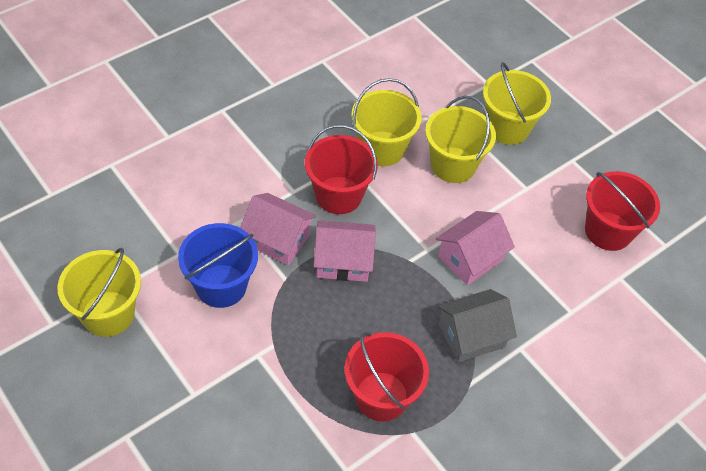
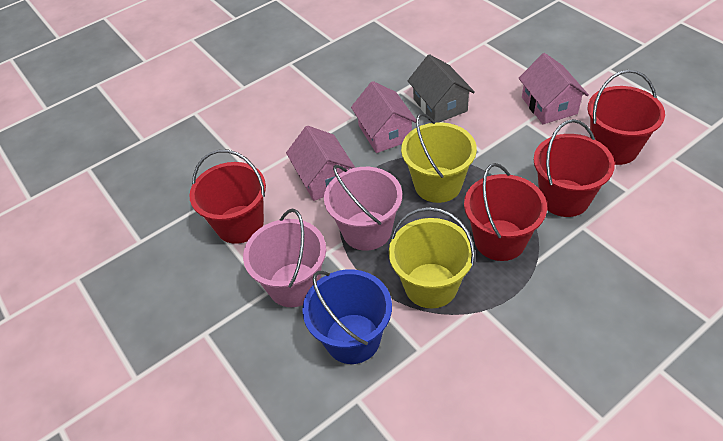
pink bucket: none = 0 -> [243,209,326,307] [324,165,402,251] = 2
red bucket: [305,125,378,214] [344,332,429,422] [585,171,660,251] = 3 -> [189,150,266,244] [464,163,547,261] [534,119,615,217] [588,70,665,165] = 4
yellow bucket: [57,248,141,337] [351,78,422,166] [425,96,496,183] [483,62,551,145] = 4 -> [389,207,475,308] [401,113,477,203] = 2

